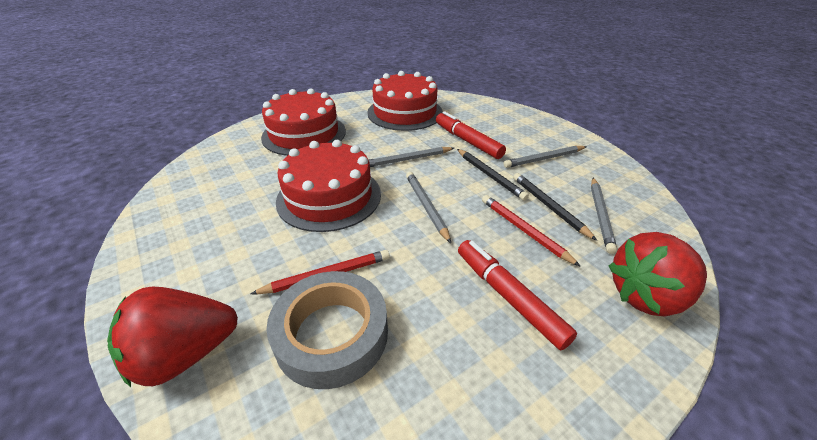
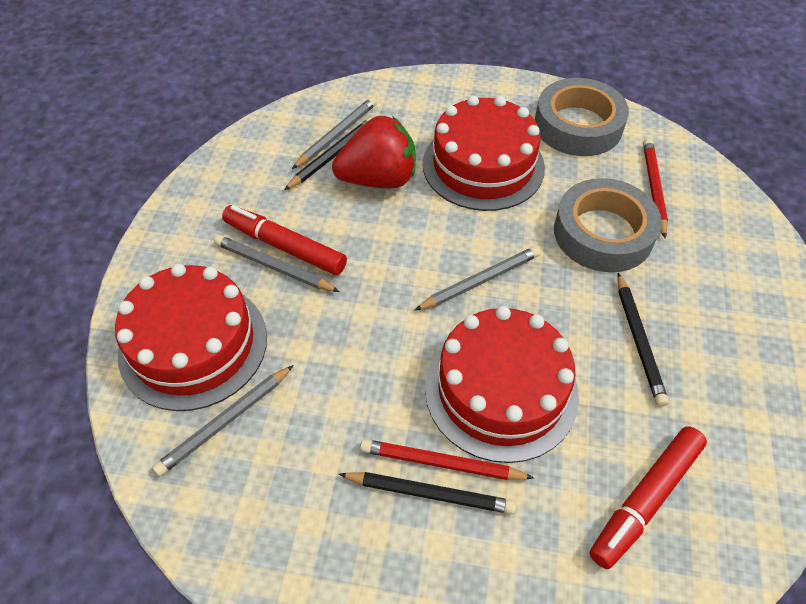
black pencil: [457,149,529,201] [513,173,597,241] = 2 -> [284,117,372,190] [339,472,517,514] [617,273,669,407] = 3
grey tape: [266,271,388,389] = 1 -> [535,78,629,156] [554,178,662,272] = 2
red strawberry: [107,287,238,387] [609,232,707,317] = 2 -> [332,116,416,189] = 1

